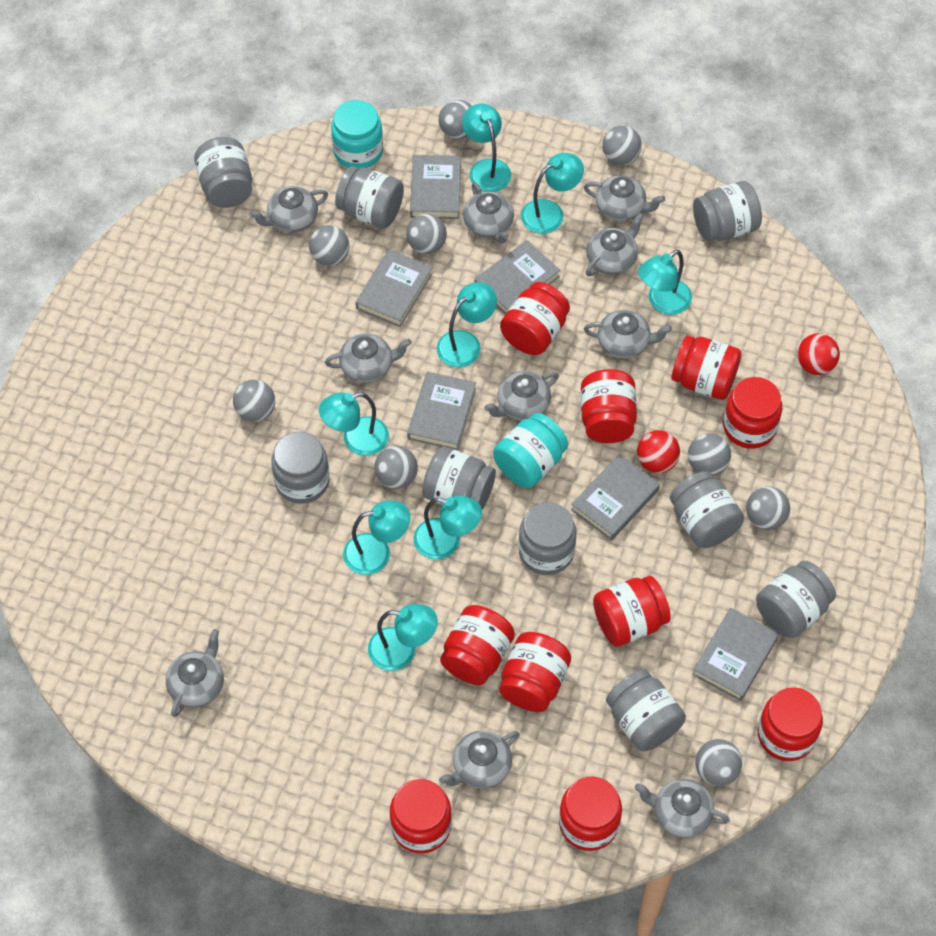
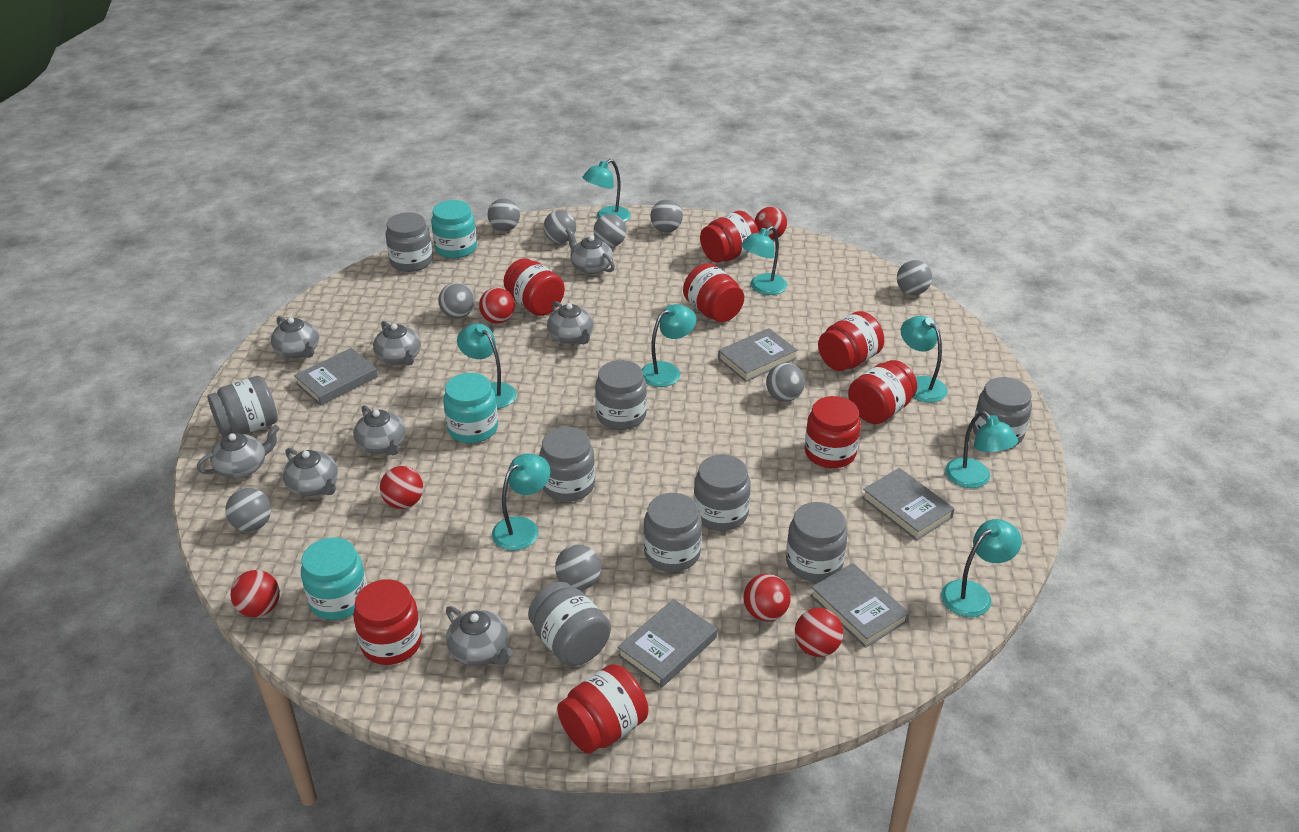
grey book: [356,249,433,327] [407,371,476,451] [410,155,461,219] [475,240,560,314] [571,454,660,541] [692,608,779,701] = 6 -> [294,348,378,406] [618,599,717,688] [718,328,797,382] [810,563,909,648] [862,468,955,541] = 5
grey teapot: [166,629,224,717] [250,186,328,233] [325,333,411,383] [439,730,520,788] [463,182,514,244] [484,371,559,421] [584,175,665,221] [584,310,672,358] [585,213,644,276] [634,779,730,838] = 10 -> [197,425,280,478] [271,316,319,358] [283,448,338,496] [353,405,406,455] [373,321,421,366] [446,606,513,665] [547,301,593,344] [566,228,615,274] = 8
red ball: [637,430,680,473] [797,333,840,375] = 2 -> [231,570,280,617] [380,466,423,509] [479,288,515,324] [743,574,791,621] [755,207,787,240] [795,608,843,657] = 6
red jar: [390,779,452,854] [440,605,515,685] [499,632,571,712] [500,282,570,355] [559,777,622,851] [581,369,637,443] [593,576,671,647] [671,335,742,400] [723,377,782,449] [758,687,823,761] = 10 -> [353,579,422,665] [504,258,565,316] [557,664,648,754] [683,263,744,322] [700,211,759,263] [805,396,861,468] [818,311,884,371] [848,360,917,424] = 8
turquoise jar: [331,100,383,169] [493,413,568,488] = 2 -> [301,537,367,620] [431,200,477,258] [443,373,498,443] = 3

